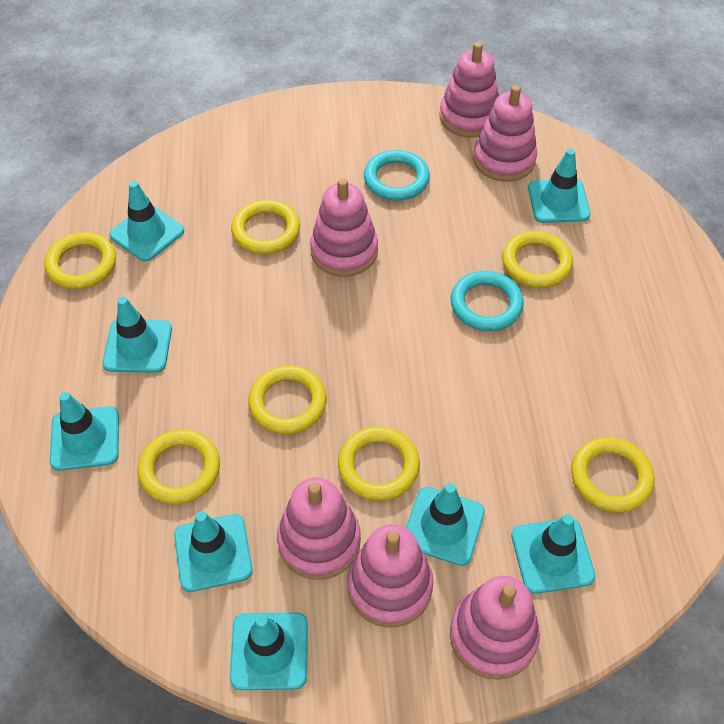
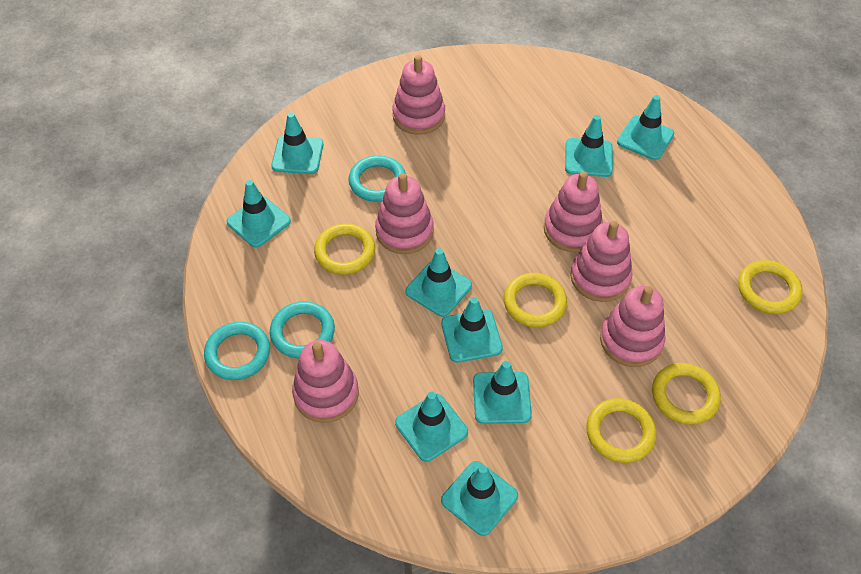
turquoise ring: [364,150,430,201] [451,271,524,331] = 2 -> [204,322,270,380] [270,301,335,358] [348,155,406,202] = 3
turquoise traffic cone: [50,392,119,471] [103,297,172,373] [110,181,184,262] [174,511,253,592] [230,613,308,690] [406,483,485,566] [511,514,596,594] [528,149,590,223] = 8 -> [227,180,291,248] [271,112,323,174] [395,391,468,462] [406,248,472,317] [441,297,503,363] [441,461,518,536] [473,361,532,424] [565,115,613,177] [617,95,674,160] = 9
yellow ring: [44,232,116,289] [137,430,220,504] [231,200,300,254] [248,365,327,434] [338,426,420,501] [502,231,573,288] [571,437,655,513] = 7 -> [314,224,375,275] [504,273,567,327] [586,398,656,463] [652,363,721,425] [738,260,803,314] = 5

